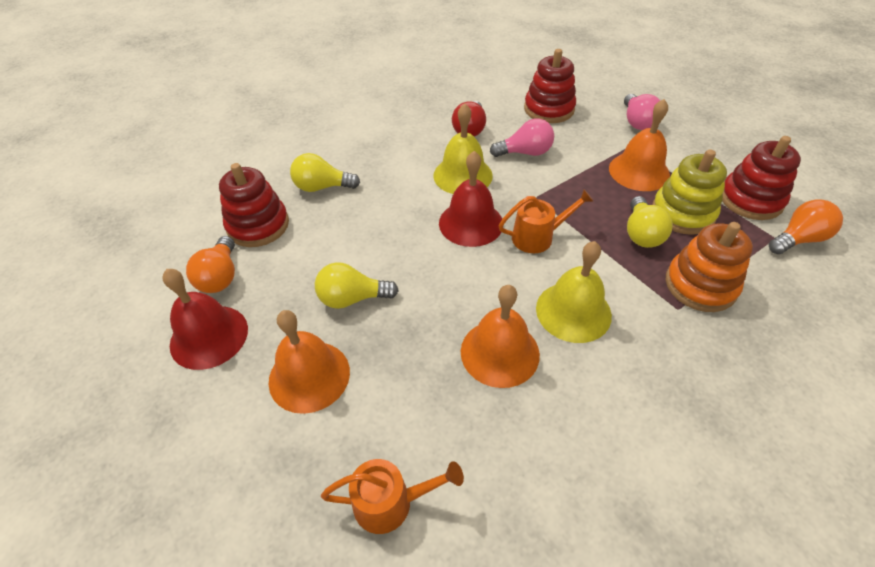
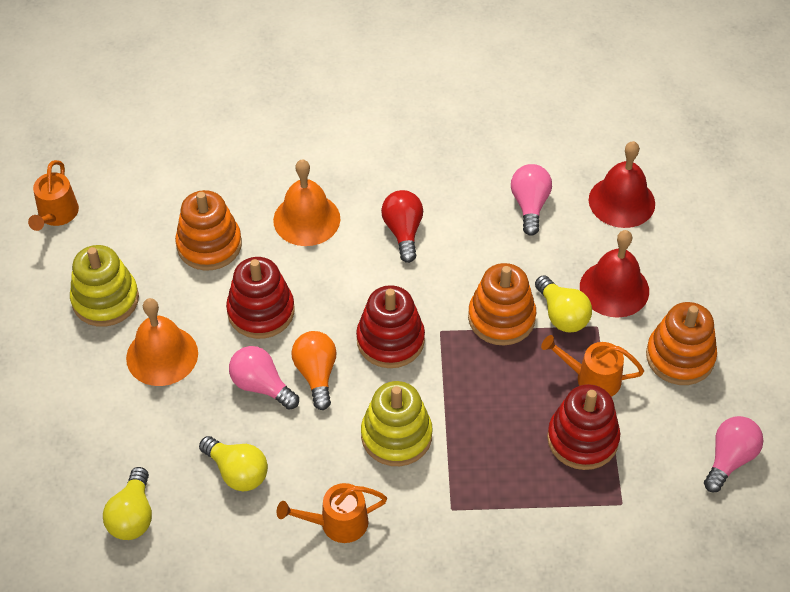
orange bell: [269,310,350,414] [461,285,540,388] [609,99,670,191] = 3 -> [126,298,198,386] [273,159,340,246] = 2
orange light bulb: [186,236,235,293] [769,199,843,254] = 2 -> [291,331,337,410] = 1
orange stacking toy: [666,222,753,312] = 1 -> [175,190,242,271] [468,263,536,345] [646,302,717,385] = 3
orange watering can: [321,459,464,534] [498,189,594,253] = 2 -> [28,160,79,231] [277,483,387,543] [541,335,644,397] = 3
pink light bulb: [490,119,554,157] [624,94,660,130] = 2 -> [229,346,299,410] [511,164,552,236] [704,416,763,493] = 3
yellow bell: [433,103,493,194] [536,241,612,343] = 2 -> none = 0
yellow stacking toy: [652,149,727,235] = 1 -> [70,245,139,327] [361,381,432,466] = 2

